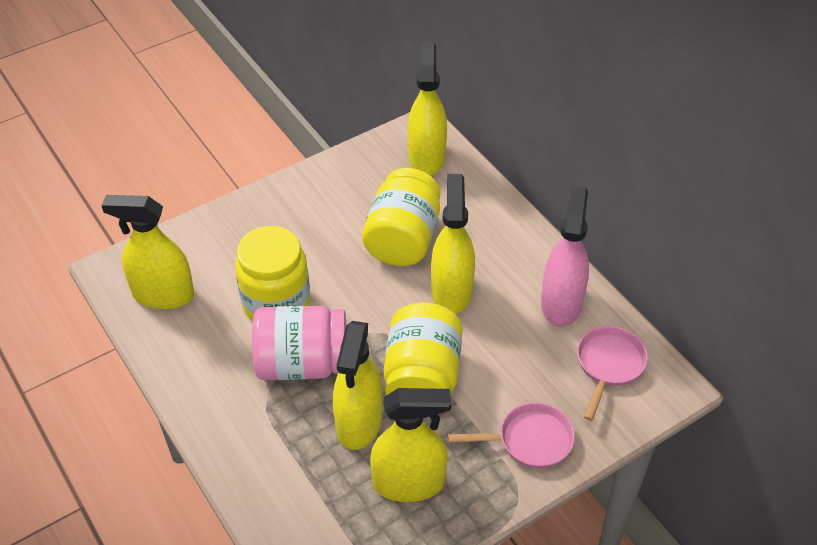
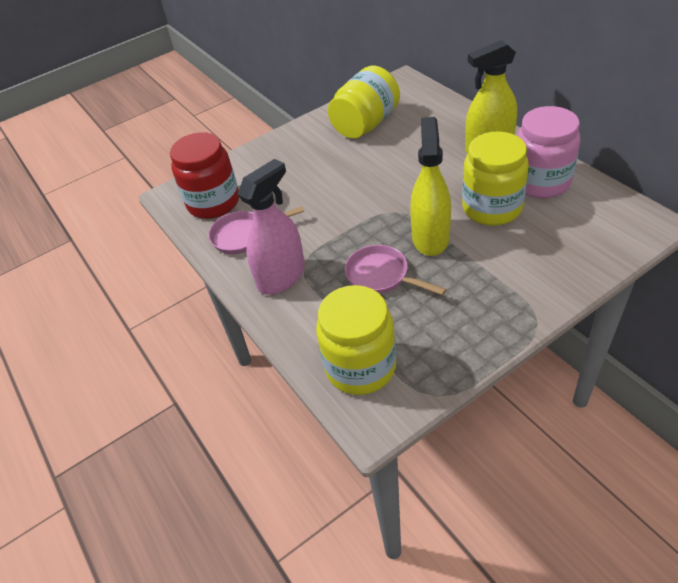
red jar: none = 0 -> [170,132,239,219] = 1
yellow spray bottle: [101,195,194,309] [333,321,383,450] [370,388,451,502] [407,43,447,175] [431,174,475,314] = 5 -> [410,117,451,256] [465,40,517,154] = 2

